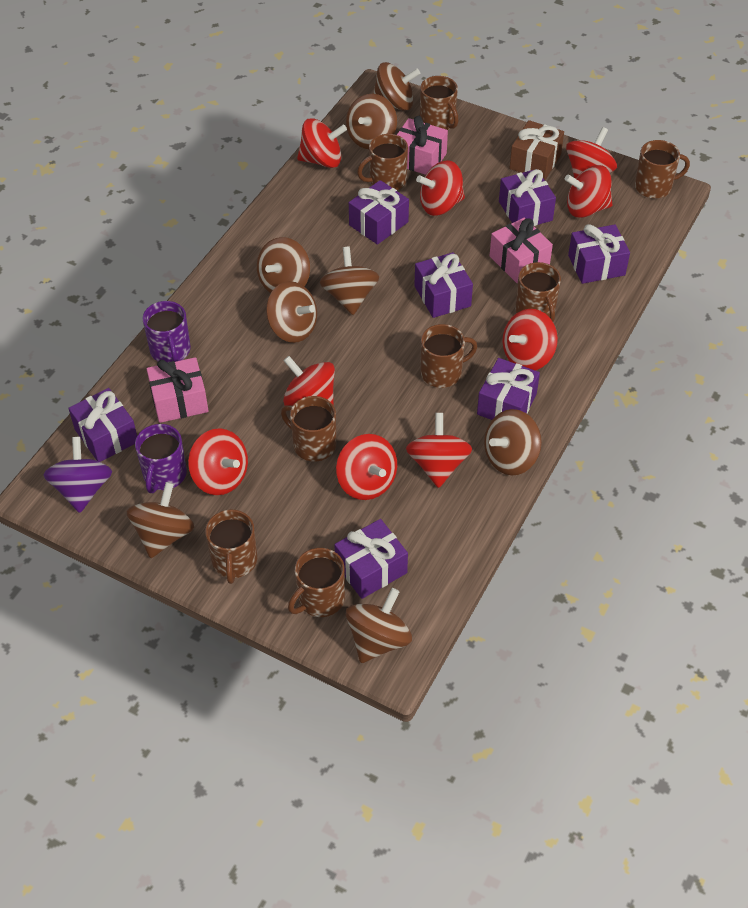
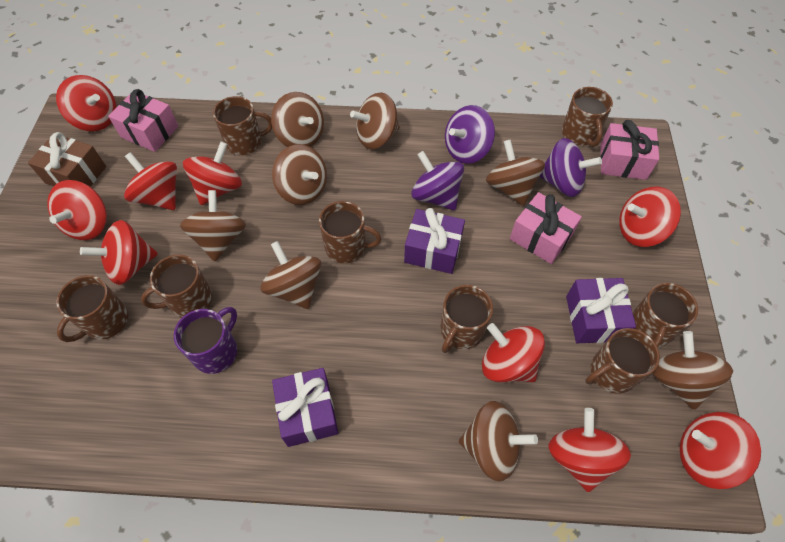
purple gift: [68,388,137,462] [334,519,408,599] [349,180,409,245] [414,252,473,318] [477,358,540,420] [499,169,556,226] [568,224,630,284] = 7 -> [272,368,339,447] [404,208,465,274] [566,278,636,343] = 3
purple mug: [135,424,187,493] [142,301,191,363] = 2 -> [174,307,237,374] = 1
purple spinning top: [43,437,112,513] = 1 -> [411,151,464,210] [445,105,495,164] [539,138,602,197] = 3

